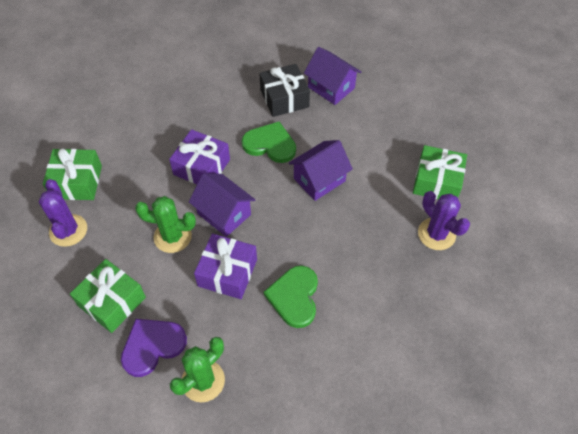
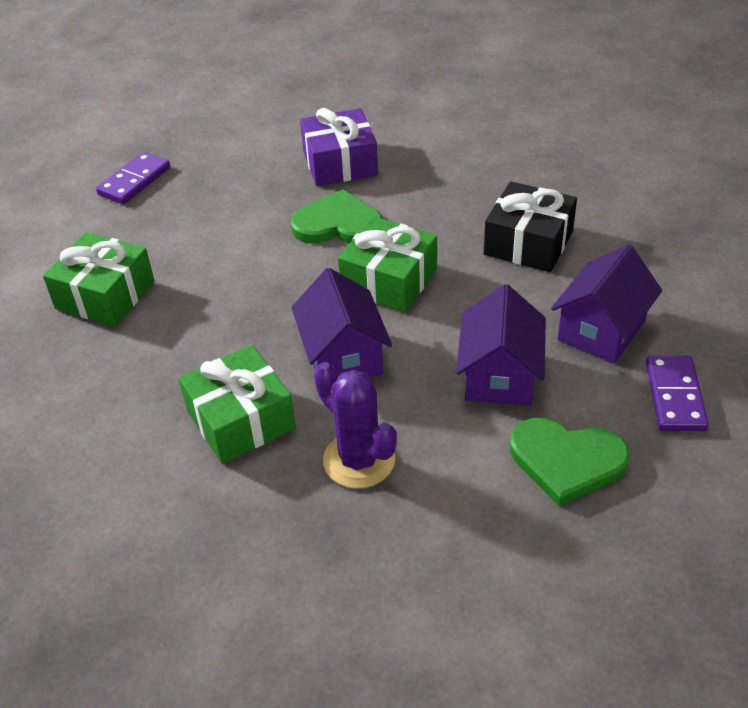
green cactus: [135,196,196,253] [170,337,225,403] = 2 -> none = 0
purple cactus: [38,179,87,247] [418,191,470,250] = 2 -> [314,362,397,489] = 1
purple domino: none = 0 -> [96,152,170,204] [646,356,709,431] = 2
purple gift: [169,129,230,184] [194,234,257,299] = 2 -> [300,108,378,186] = 1
purple heart: [121,319,187,377] = 1 -> none = 0

